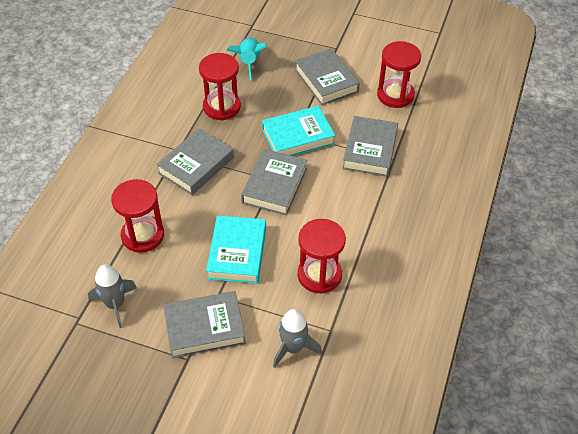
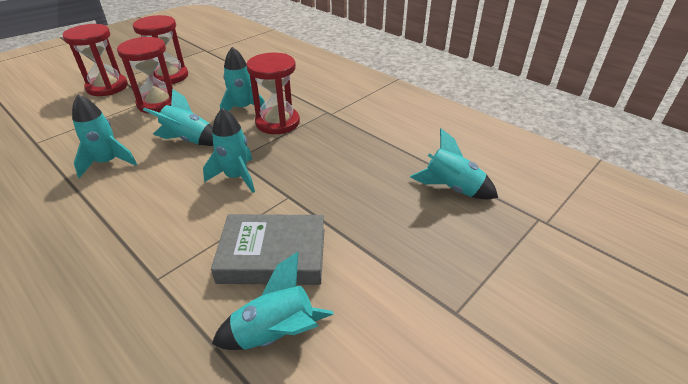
grey book: [156,128,234,195] [163,291,246,358] [241,149,307,216] [295,48,360,105] [342,116,398,177] = 5 -> [211,214,325,285] = 1
grey rocket: [88,264,137,328] [273,309,322,368] = 2 -> none = 0
turquoise book: [206,215,266,284] [262,106,335,156] = 2 -> none = 0
turquoise rocket: [227,37,267,80] = 1 -> [72,95,137,178] [143,89,213,146] [203,108,255,193] [212,252,334,350] [220,47,265,111] [410,128,498,199] = 6

